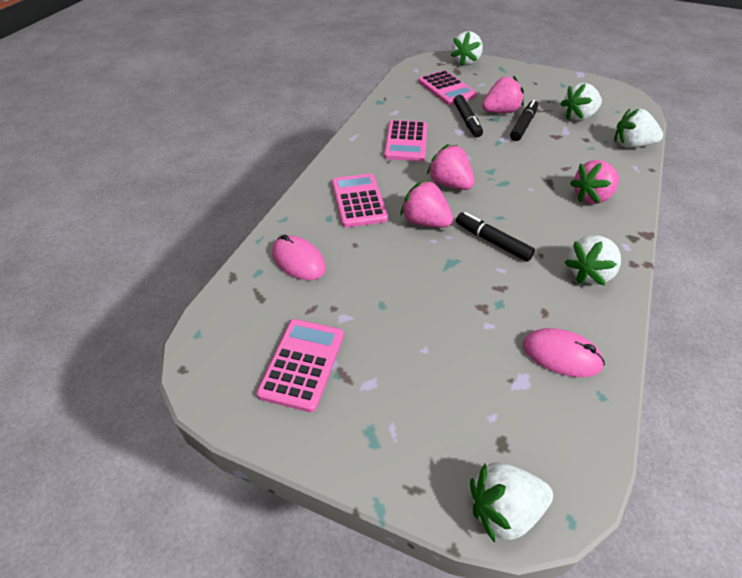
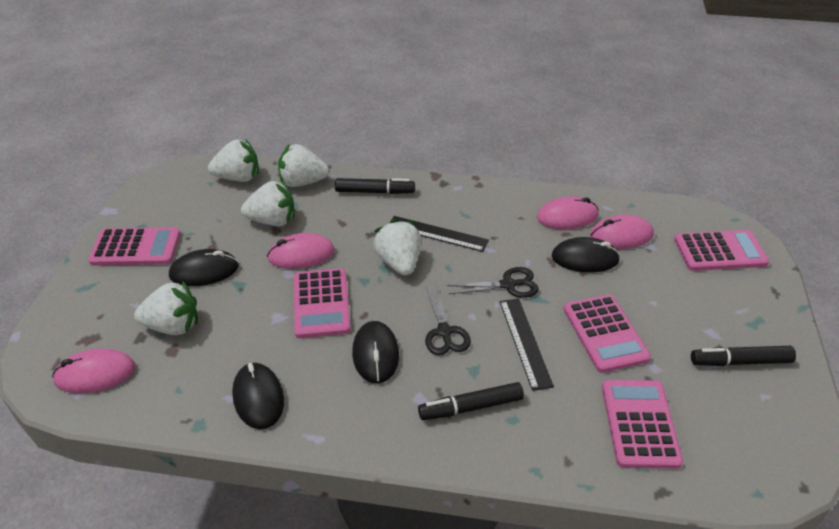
black mouse: none = 0 -> [169,249,239,286] [232,363,284,429] [352,321,399,383] [552,237,620,272] = 4
black ruler: none = 0 -> [390,216,489,252] [500,298,554,391] = 2
black scissors: none = 0 -> [425,285,471,355] [447,267,539,298] = 2
pink calculator: [256,319,344,412] [332,174,388,227] [384,120,427,161] [418,70,477,105] = 4 -> [88,227,180,266] [294,268,351,338] [563,295,651,373] [602,380,683,469] [674,230,769,271] = 5
pink mouse: [272,234,326,280] [523,328,605,377] = 2 -> [52,349,136,394] [267,233,335,269] [537,196,599,229] [590,215,654,249] = 4
pink strawberry: [401,180,453,227] [427,144,474,190] [482,76,524,113] [570,160,619,204] = 4 -> none = 0

